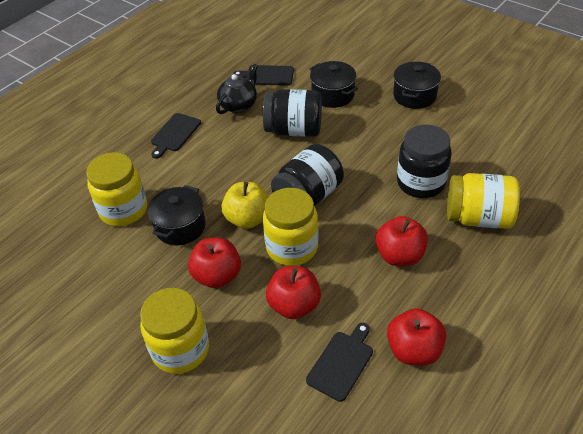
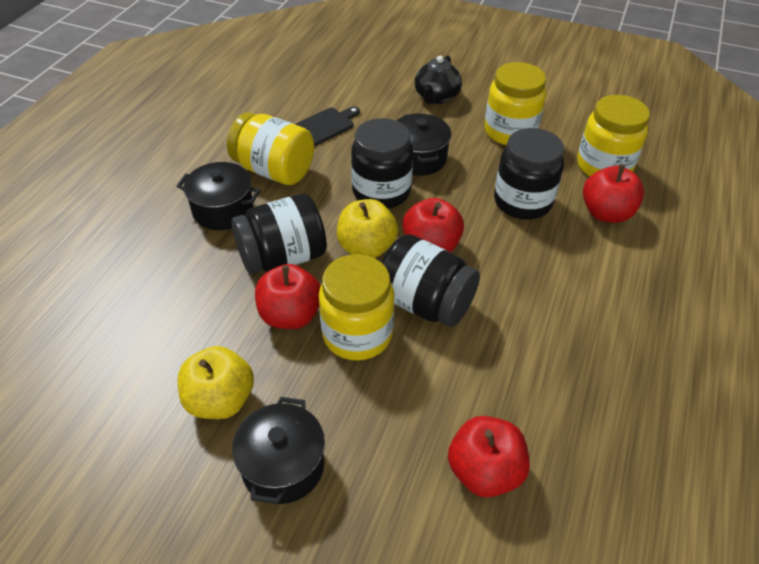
black cutting board: [151,113,201,159] [233,65,294,86] [306,323,373,402] = 3 -> [296,106,360,146] = 1
black jar: [263,89,322,137] [271,144,344,206] [397,125,452,198] = 3 -> [231,194,327,274] [351,118,413,209] [381,234,480,327] [494,128,564,220] = 4
yellow apple: [221,182,268,229] = 1 -> [178,346,254,419] [337,199,398,258] = 2

